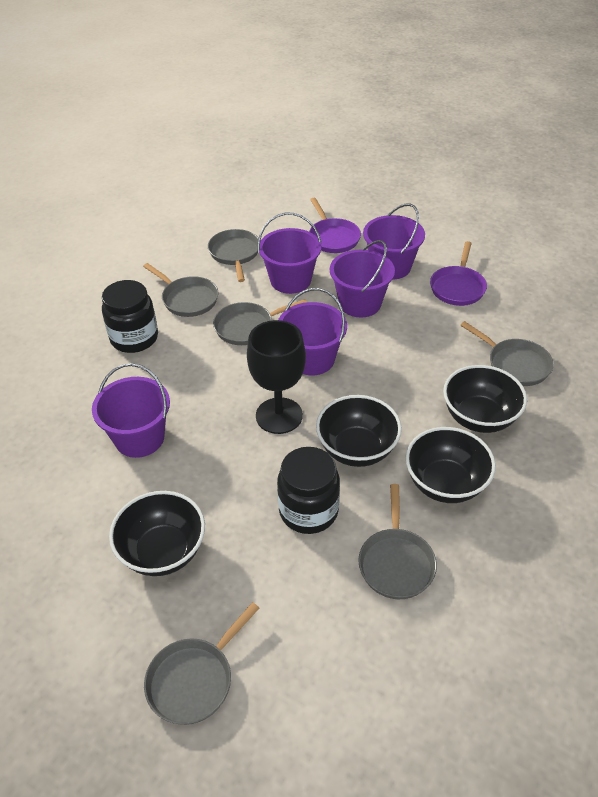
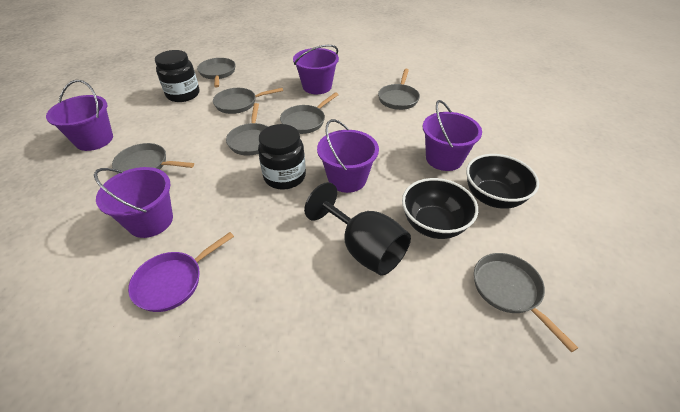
black bowl: [109,491,205,576] [316,395,402,467] [406,427,496,503] [443,365,527,433] = 4 -> [402,178,478,239] [466,154,539,209] = 2
grey pan: [143,263,218,317] [144,602,259,725] [208,229,259,282] [213,299,307,345] [358,484,437,599] [461,321,554,386] = 6 -> [112,143,194,174] [197,58,236,87] [213,88,283,114] [226,103,268,156] [280,92,339,134] [378,69,420,110] [474,253,578,352] = 7
purple pan: [309,198,361,253] [430,241,487,306] = 2 -> [128,232,234,312] = 1

